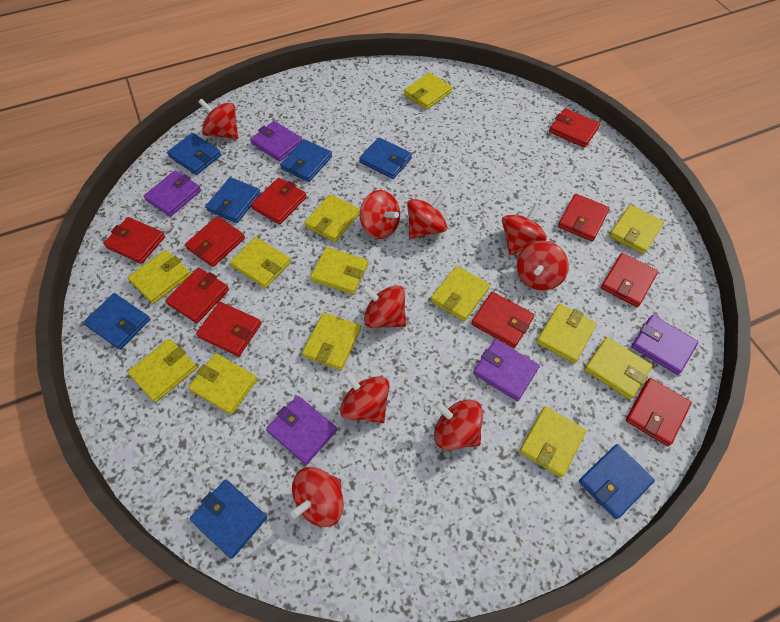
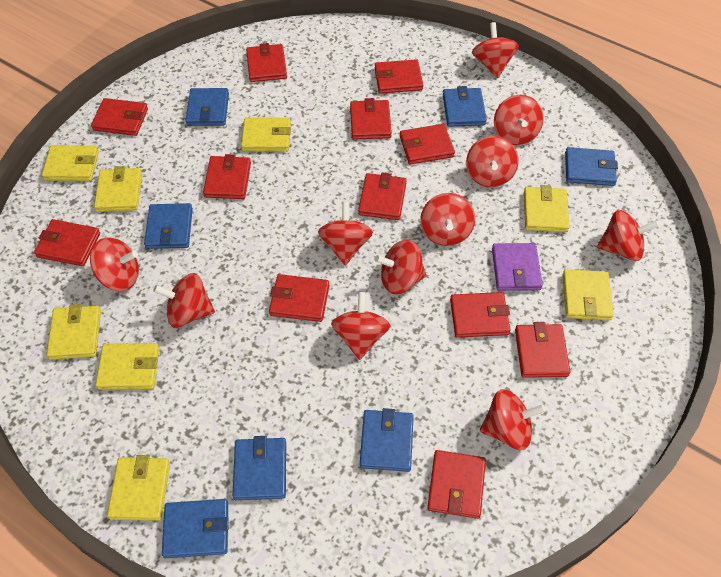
purple wallet: [144,170,201,217] [250,121,303,162] [266,396,337,465] [473,339,540,401] [631,315,698,375] = 5 -> [492,243,543,291] = 1
red spinning top: [198,98,238,139] [290,467,344,527] [340,370,389,423] [360,190,400,239] [361,284,406,328] [407,192,447,239] [434,399,483,450] [502,203,547,255] [517,241,569,291] = 9 -> [90,238,139,291] [153,273,215,328] [318,201,373,265] [331,292,390,360] [375,240,426,294] [420,193,475,246] [466,136,518,187] [472,22,519,78] [480,389,546,450] [494,95,544,145] [597,210,659,261] = 11
red wallet: [103,217,165,264] [165,268,229,323] [185,216,245,267] [196,302,261,357] [251,178,307,225] [471,292,534,348] [549,108,600,148] [558,194,610,242] [601,253,658,307] [626,378,692,446] = 10 -> [34,219,100,266] [91,98,148,136] [203,154,251,199] [246,43,287,82] [269,274,330,322] [350,98,392,139] [358,172,407,220] [375,59,423,94] [400,124,455,165] [428,450,486,519] [450,292,511,338] [515,322,570,378] = 12
yellow wallet: [127,339,197,402] [128,250,191,304] [188,353,258,415] [230,237,291,288] [302,312,361,370] [304,194,360,242] [310,247,368,294] [404,72,452,110] [431,266,490,321] [519,406,586,478] [536,304,597,363] [584,337,652,399] [609,205,664,254] = 13 -> [42,145,99,181] [47,304,101,360] [94,166,142,212] [96,343,160,390] [107,455,170,521] [241,117,291,152] [524,185,569,232] [562,269,614,321] = 8

